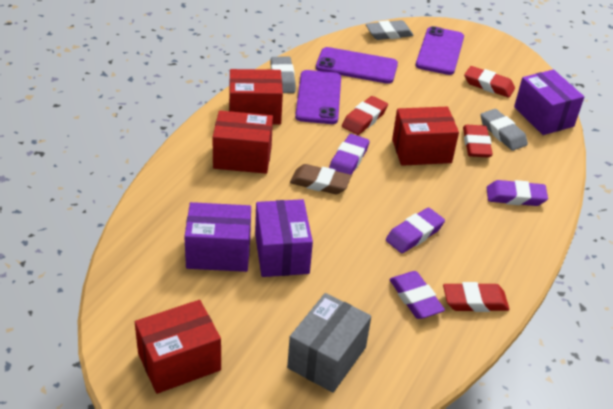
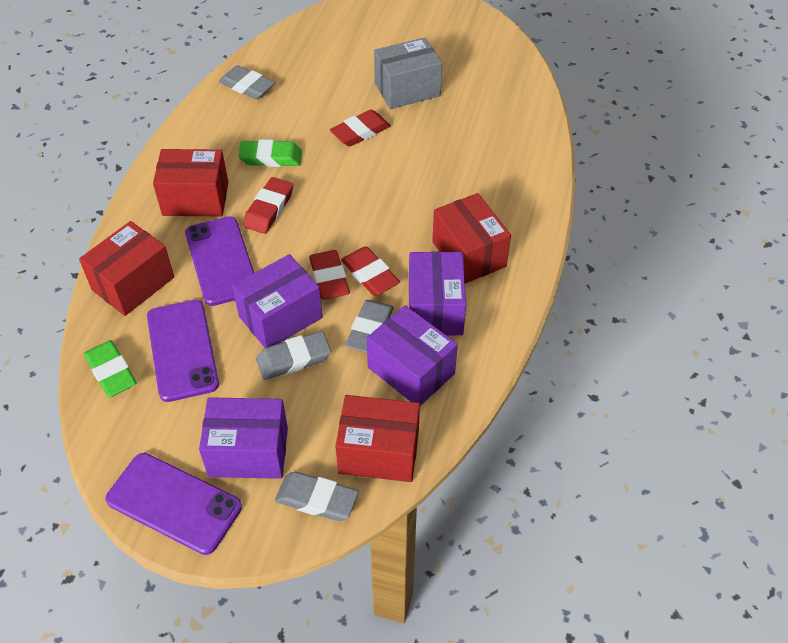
brown eraser: [290,164,351,195] = 1 -> none = 0
green eraser: none = 0 -> [84,340,137,397] [238,139,302,167] = 2
grey eraser: [270,56,296,93] [366,20,414,40] [480,109,528,151] = 3 -> [219,65,275,99] [256,331,331,380] [275,472,359,521] [345,300,394,353] = 4
purple box: [184,202,251,272] [255,199,313,277] [514,70,584,135] = 3 -> [199,397,288,479] [232,254,322,348] [367,305,458,406] [409,251,466,335] = 4
purple eraser: [329,134,369,175] [386,208,445,253] [389,271,445,319] [487,180,548,206] = 4 -> none = 0

